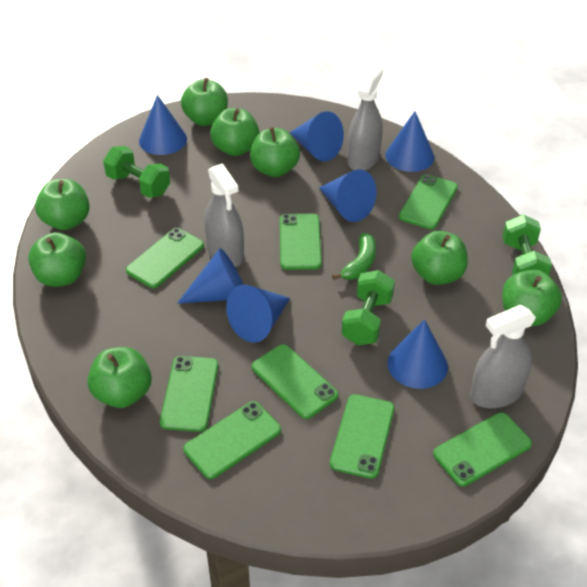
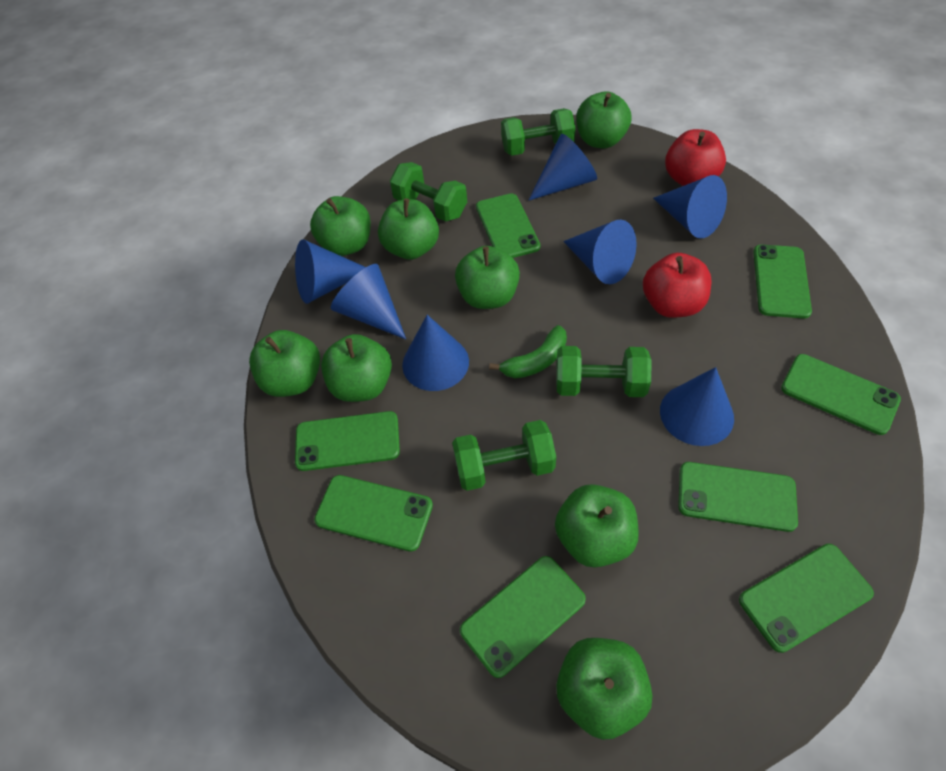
green dumbbell: [103,146,170,198] [341,270,395,345] [503,215,552,276] = 3 -> [390,162,467,222] [452,420,556,491] [501,108,576,156] [556,346,651,397] = 4
grey spray bottle: [204,163,244,267] [347,65,383,170] [470,305,536,408] = 3 -> none = 0
red apple: none = 0 -> [643,253,712,318] [665,129,726,186] = 2

